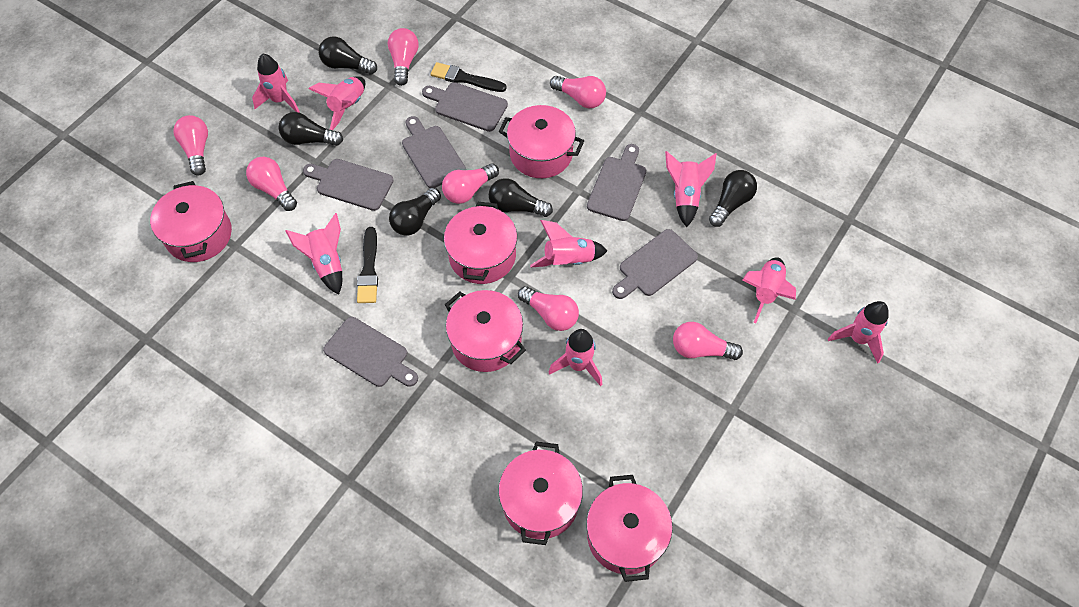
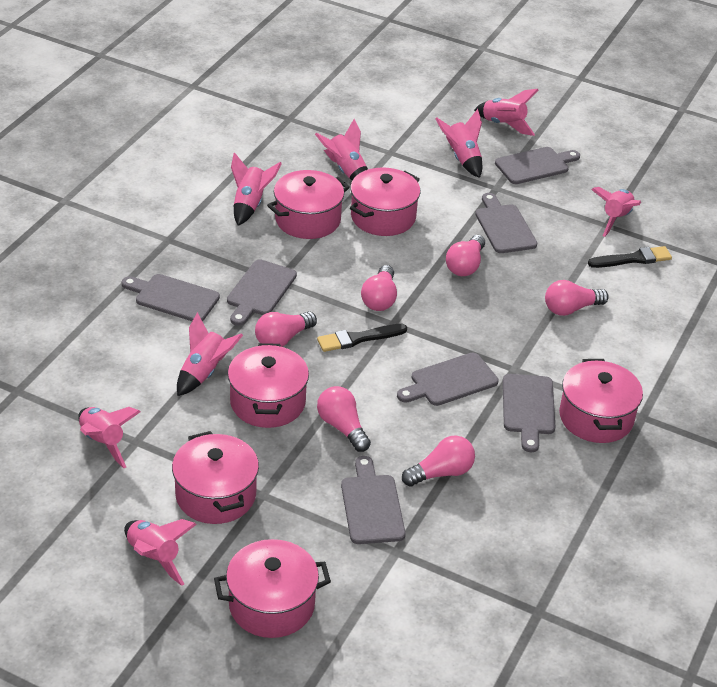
black light bulb: [279,112,343,146] [319,36,377,74] [389,188,441,235] [489,178,553,217] [709,170,757,227] = 5 -> none = 0
grey cutting board: [303,159,394,211] [323,317,418,387] [402,116,466,188] [422,82,508,132] [587,144,646,221] [612,229,698,299] = 6 -> [121,274,220,321] [227,259,297,326] [341,456,405,544] [397,353,499,406] [475,193,537,253] [495,147,580,184] [503,374,556,452] = 7
pink light bulb: [173,115,208,176] [246,157,297,211] [388,28,418,86] [442,163,499,204] [518,286,579,331] [550,76,606,108] [673,322,743,360] = 7 -> [255,312,317,347] [317,386,371,452] [361,265,397,311] [402,436,475,487] [446,235,485,276] [545,280,609,316] = 6

